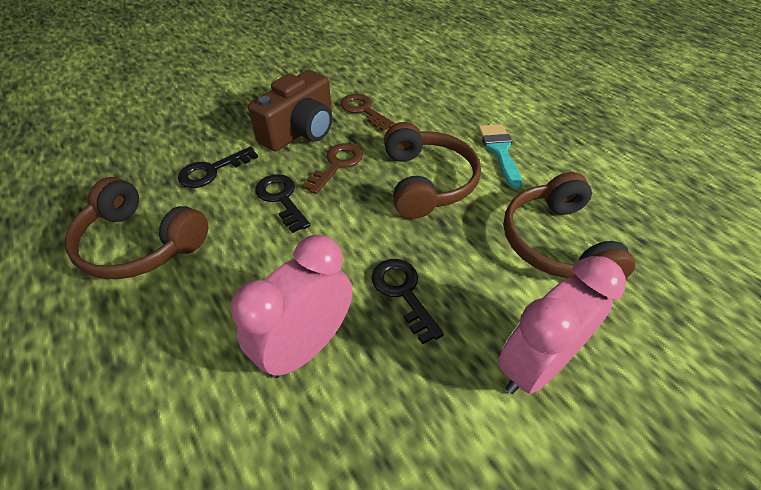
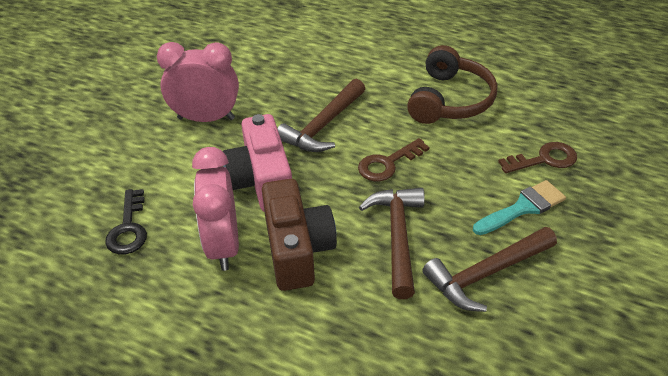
black key: [178,146,258,188] [255,174,310,233] [371,259,444,344] = 3 -> [105,189,147,254] = 1
brown hammer: none = 0 -> [277,79,365,152] [359,188,425,299] [422,227,557,312] = 3
brown headphones: [65,177,208,279] [384,122,481,219] [503,172,635,278] = 3 -> [407,45,497,124] = 1
pink camera: none = 0 -> [223,114,292,212] = 1

